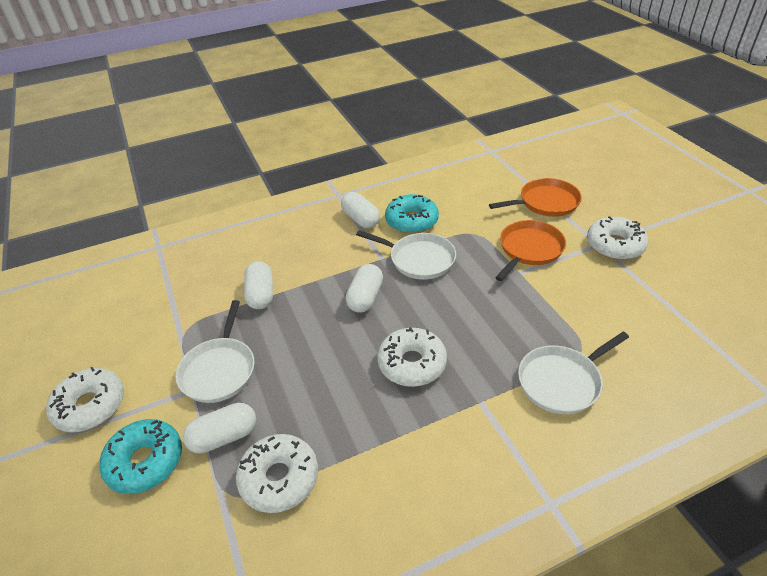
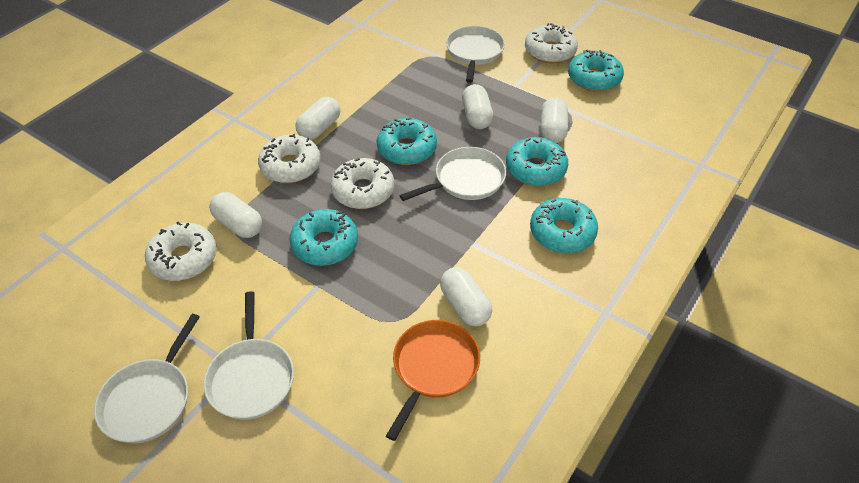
orange pan: [489,178,582,217] [495,220,566,281] = 2 -> [386,320,480,441] = 1
turquoise donut: [99,419,182,494] [385,194,439,234] = 2 -> [289,209,358,266] [377,118,437,165] [506,137,568,186] [530,198,598,253] [568,50,624,92] = 5
white capsule: [183,403,256,454] [244,261,273,309] [341,192,380,228] [346,264,383,313] = 4 -> [209,192,262,238] [295,97,340,140] [440,267,492,326] [462,84,493,129] [541,97,568,143] = 5
white pan: [175,300,255,403] [356,230,456,280] [518,332,629,414] = 3 -> [94,314,200,443] [204,291,294,420] [400,147,506,201] [446,26,505,83] = 4

